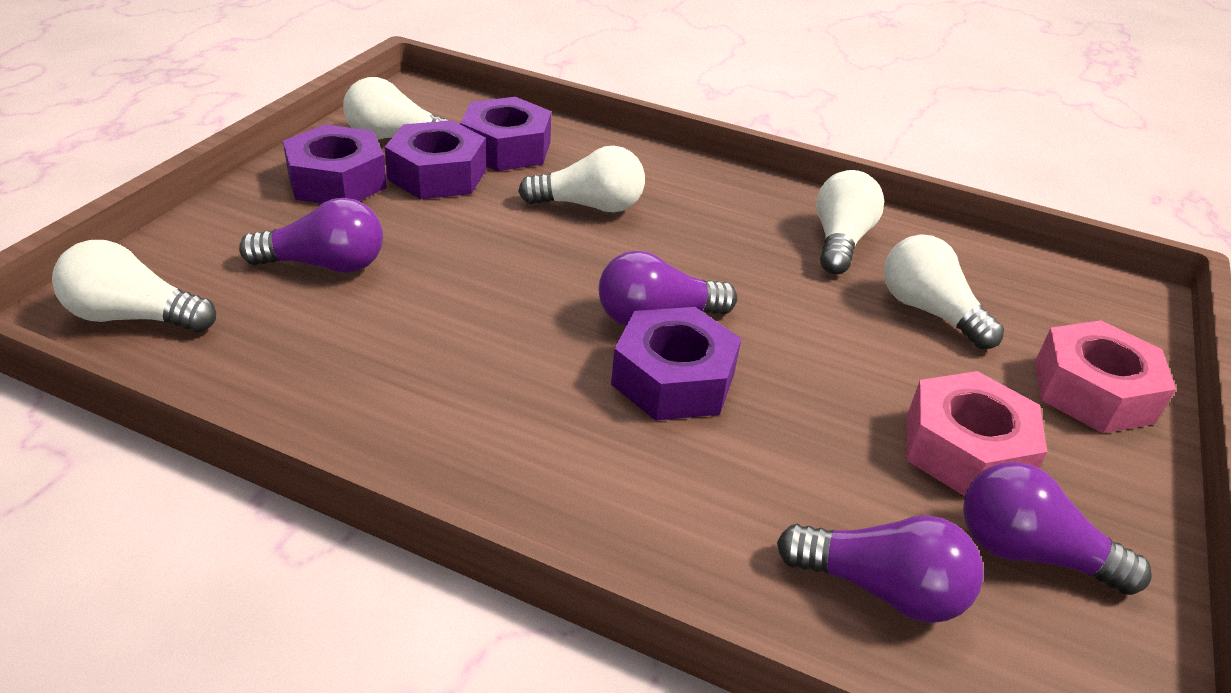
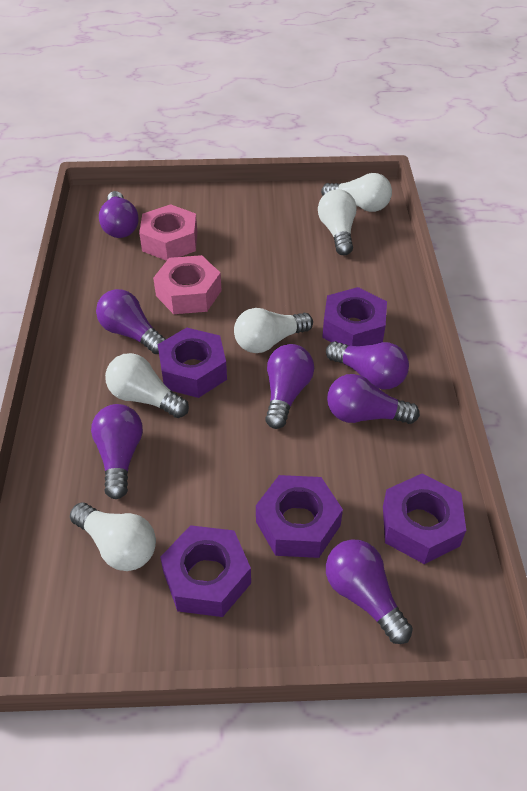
purple light bulb: [239,198,383,273] [599,251,737,326] [777,515,984,623] [963,462,1152,595] = 4 -> [91,404,143,499] [96,289,166,354] [99,191,139,238] [265,344,314,429] [326,341,409,390] [326,539,413,644] [327,374,420,424] = 7
purple nut: [283,124,387,203] [385,120,486,199] [460,97,551,171] [611,307,742,421] = 4 -> [158,327,227,398] [160,525,251,617] [256,475,343,558] [322,287,387,346] [383,474,466,564] = 5

